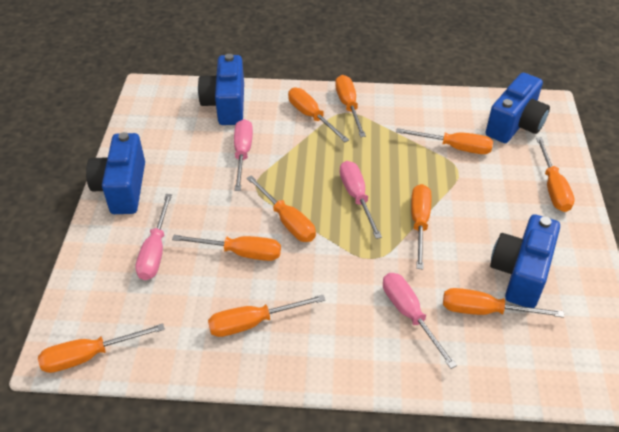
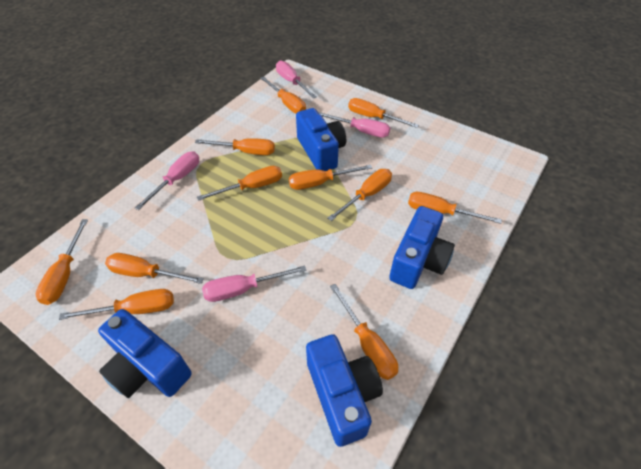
orange screwdriver: [38,323,165,373] [172,235,281,261] [208,295,325,337] [247,175,316,242] [288,88,349,142] [335,75,366,137] [396,128,493,154] [411,184,431,269] [443,288,564,318] [536,137,575,212] = 10 -> [35,219,88,305] [59,289,174,320] [105,253,204,284] [195,138,275,155] [197,166,282,201] [260,77,306,114] [289,165,372,190] [328,169,392,221] [330,284,398,380] [348,98,419,128] [408,192,502,224] = 11

